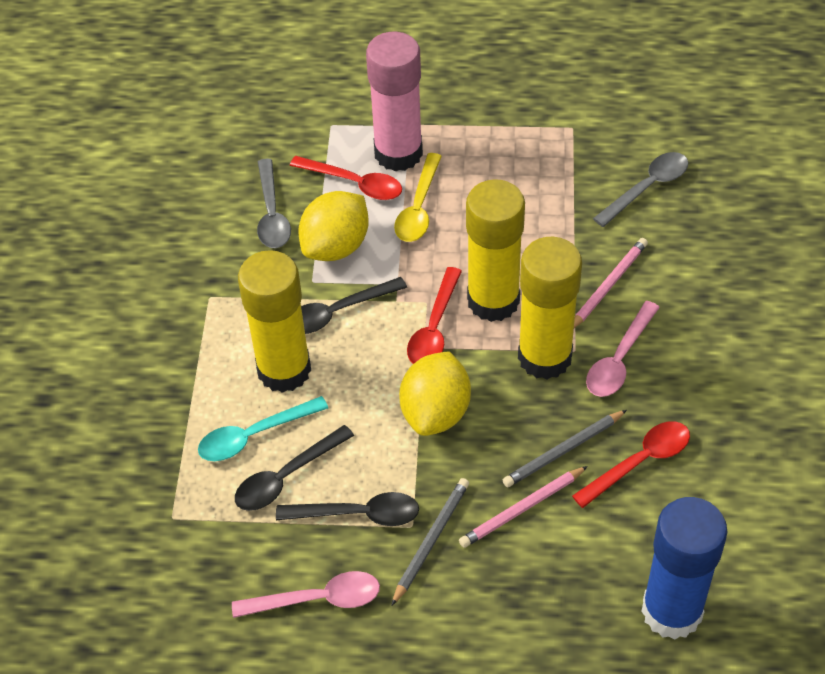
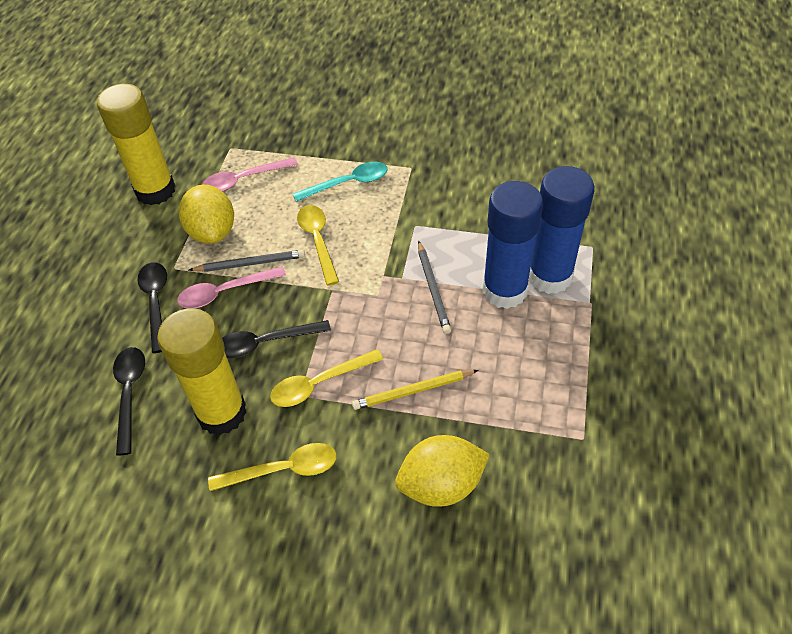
blue glue stick: [641,497,727,640] = 1 -> [482,181,543,309] [529,166,595,294] = 2
grey spoon: [257,159,291,248] [593,152,688,227] = 2 -> none = 0
pink glue stick: [366,32,423,171] = 1 -> none = 0
pink pencil: [459,466,588,548] [574,238,648,328] = 2 -> none = 0
red spoon: [290,156,402,200] [407,267,462,364] [572,421,690,508] = 3 -> none = 0
yellow glue stick: [238,250,311,393] [466,179,525,322] [518,237,582,380] = 3 -> [97,84,175,205] [157,308,247,435] = 2
yellow pencil: none = 0 -> [352,370,478,410] = 1
yellow spoon: [394,153,442,242] = 1 -> [208,443,337,491] [270,349,383,407] [297,205,339,286] = 3

